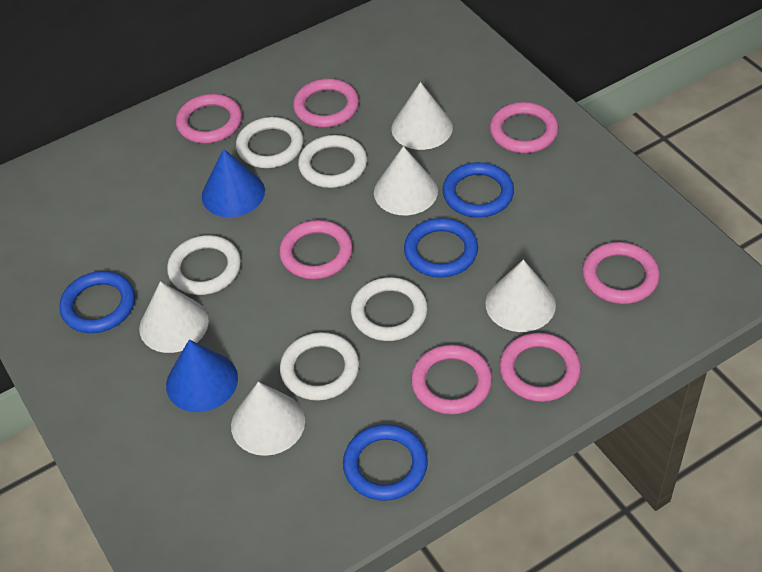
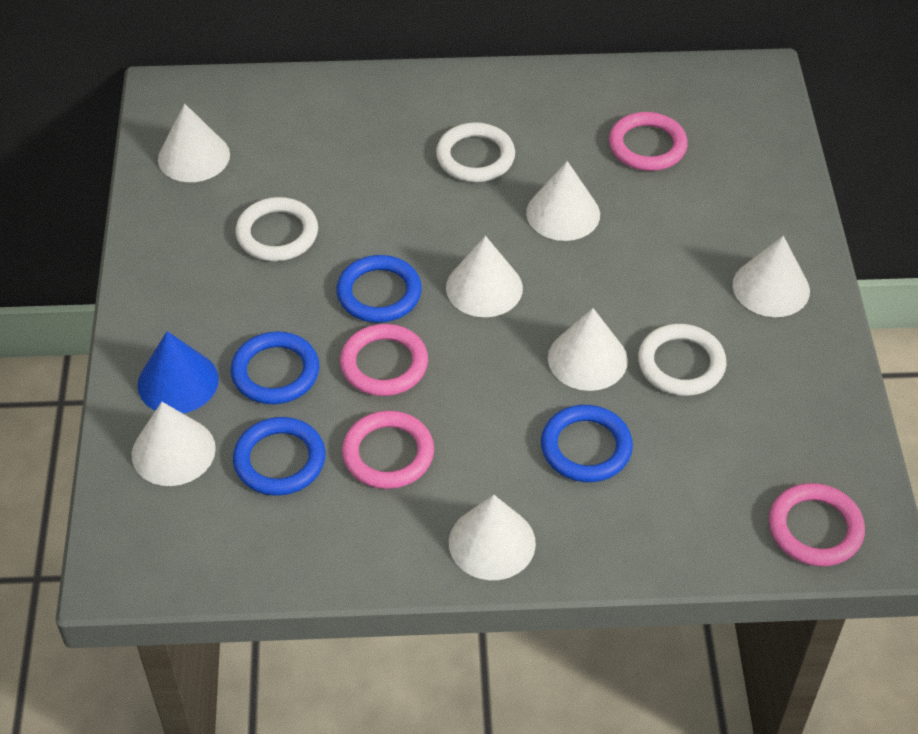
blue cone: [166,339,238,412] [202,149,265,217] = 2 -> [137,331,219,413] = 1
pink ring: [176,94,242,143] [279,220,353,279] [293,79,359,128] [411,345,492,414] [490,102,558,153] [499,333,581,402] [582,242,660,304] = 7 -> [340,324,428,396] [342,411,434,489] [609,112,688,171] [769,483,865,566] = 4
white cone: [139,281,209,353] [231,382,305,456] [374,146,438,215] [391,82,453,150] [485,260,556,332] = 5 -> [132,402,216,486] [158,104,230,182] [446,236,523,317] [449,495,536,580] [526,161,600,241] [548,308,628,391] [733,236,810,317] = 7
white ring: [167,235,241,295] [236,117,304,168] [280,332,359,400] [298,135,367,188] [351,277,428,341] = 5 -> [235,197,318,261] [436,123,515,182] [638,324,727,396] = 3

